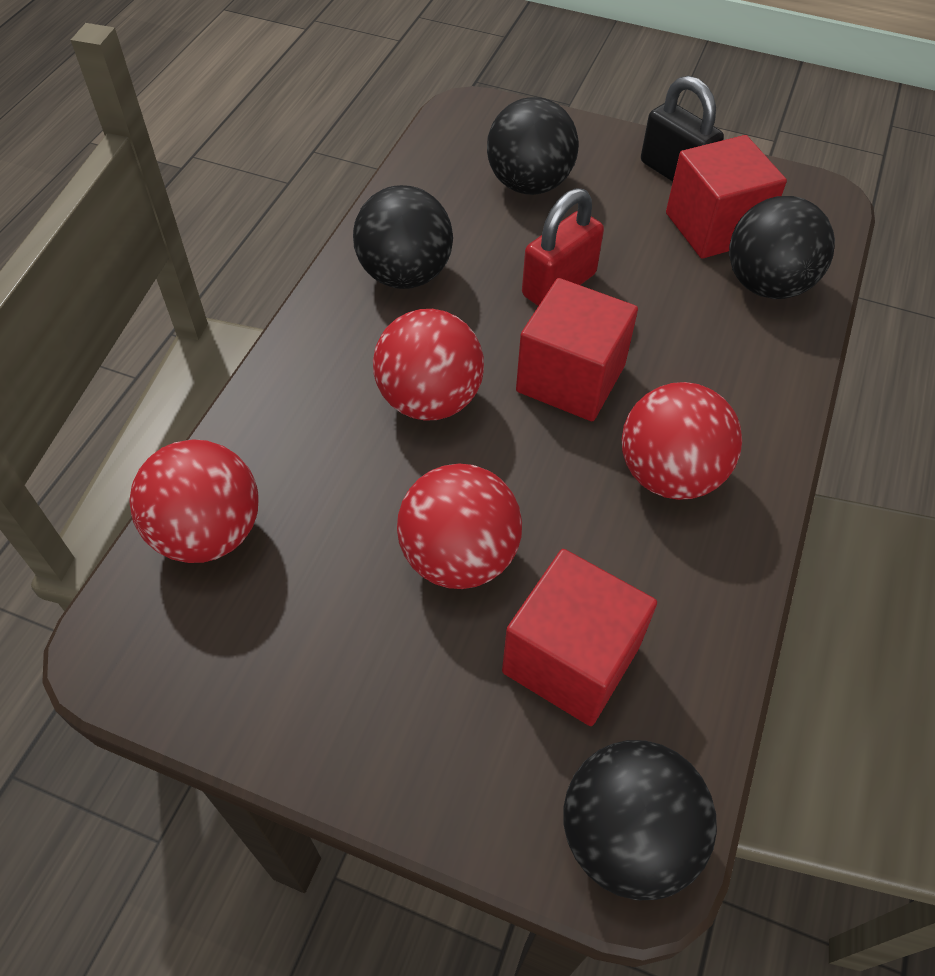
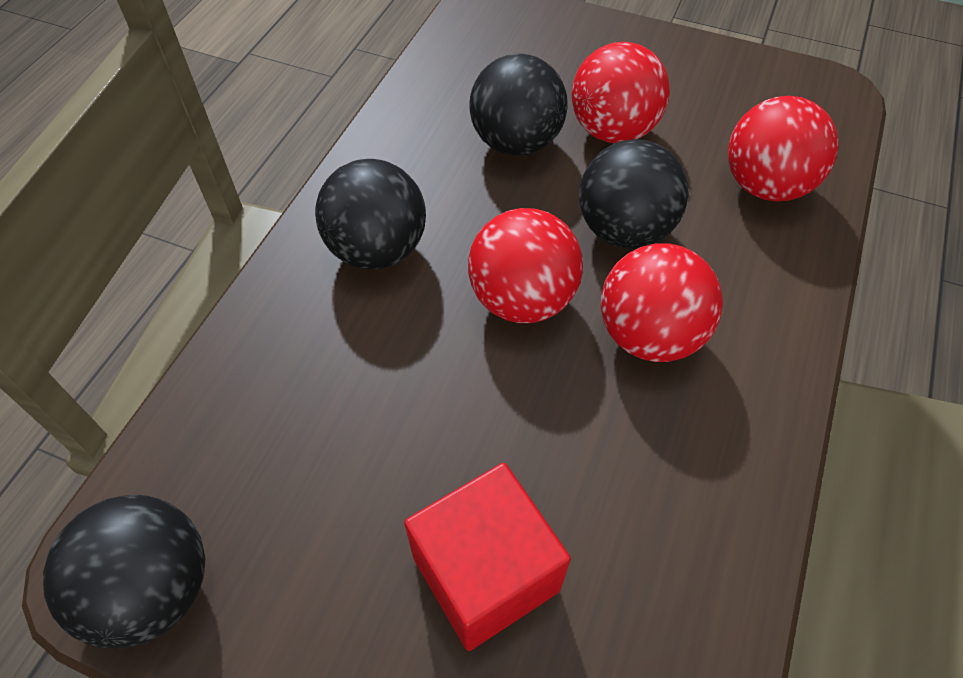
black padlock: [641,76,724,182] = 1 -> none = 0
red cube: [502,549,657,726] [516,278,638,421] [666,135,787,259] = 3 -> [404,463,571,651] = 1
red padlock: [522,188,604,306] = 1 -> none = 0

